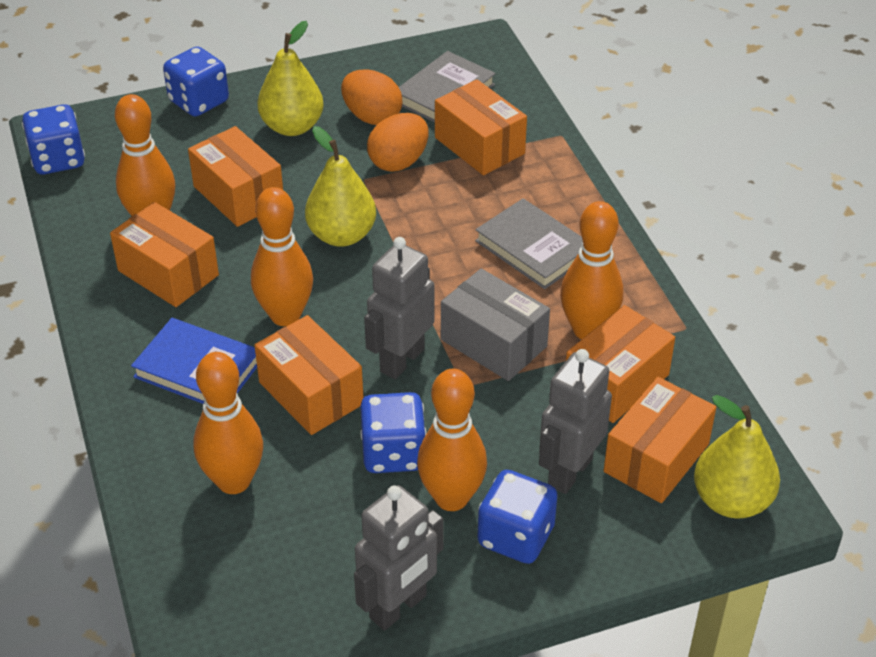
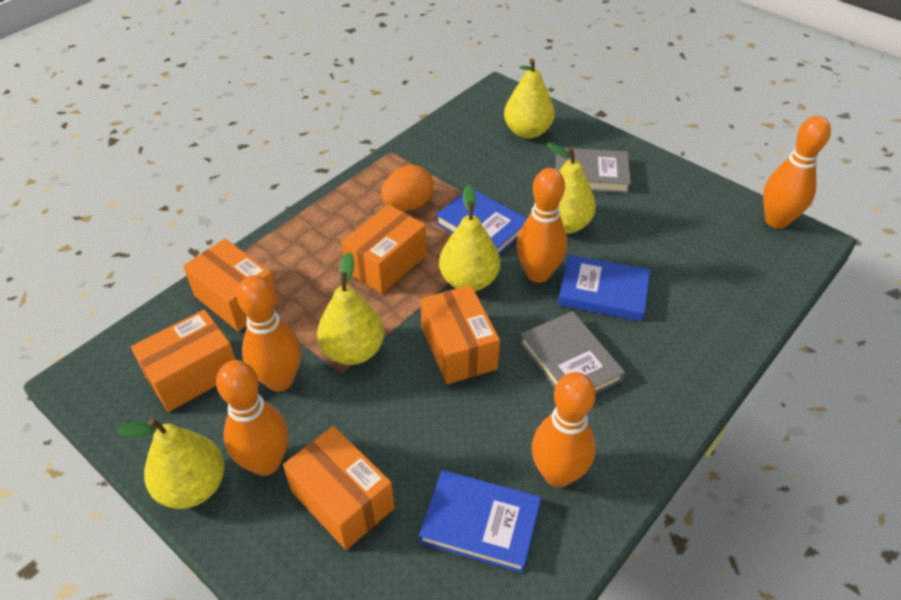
blue book: [131,318,257,404] = 1 -> [419,470,541,573] [436,190,527,255] [558,255,650,321] = 3
blue dice: [22,104,85,174] [163,46,229,116] [360,392,426,473] [477,470,558,564] = 4 -> none = 0
grey box: [441,268,550,381] = 1 -> none = 0
grey robot: [354,485,444,631] [364,237,435,379] [539,349,612,494] = 3 -> none = 0
orange box: [110,202,219,307] [188,126,283,227] [254,315,364,435] [435,79,527,175] [566,305,675,423] [604,377,716,503] = 6 -> [131,309,236,412] [183,239,278,332] [283,426,394,550] [342,204,427,294] [420,285,500,384] = 5
orange egg: [341,69,402,125] [367,113,429,172] = 2 -> [381,165,434,211] = 1
yellow pear: [257,21,324,136] [305,126,376,247] [694,395,780,519] = 3 -> [117,418,225,509] [317,252,384,365] [439,185,500,291] [504,58,555,139] [547,142,596,234] = 5

